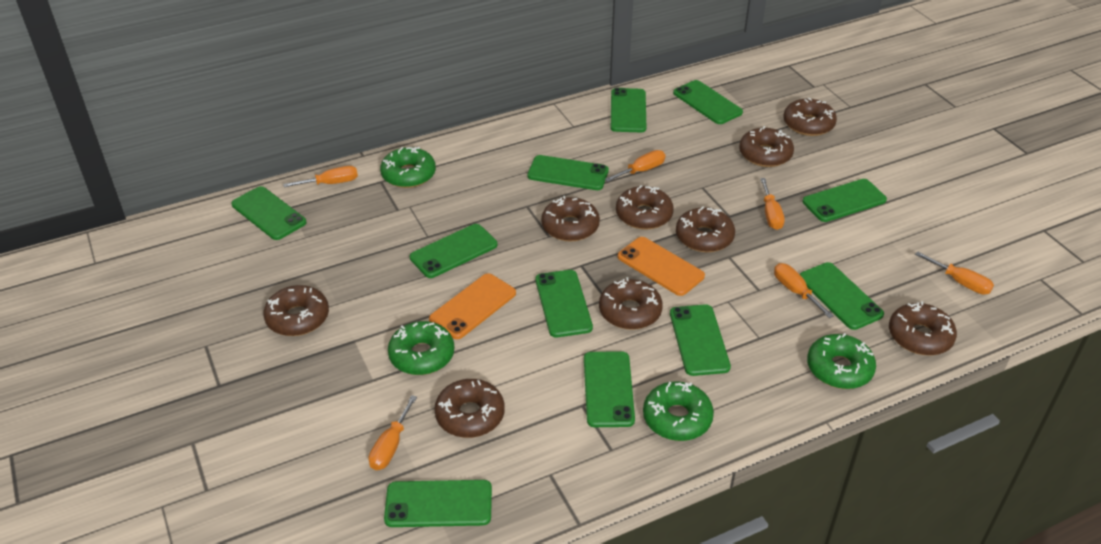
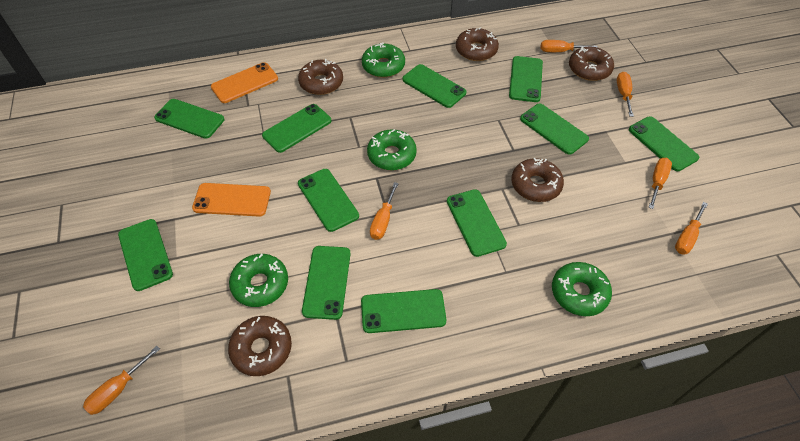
brown donut: [263,285,329,336] [434,379,505,438] [541,196,600,242] [599,277,663,330] [616,185,674,230] [676,207,735,252] [739,126,794,167] [783,98,837,136] [889,301,957,356] = 9 -> [228,316,292,376] [298,59,343,95] [456,27,499,61] [511,158,564,202] [569,46,614,81] = 5

